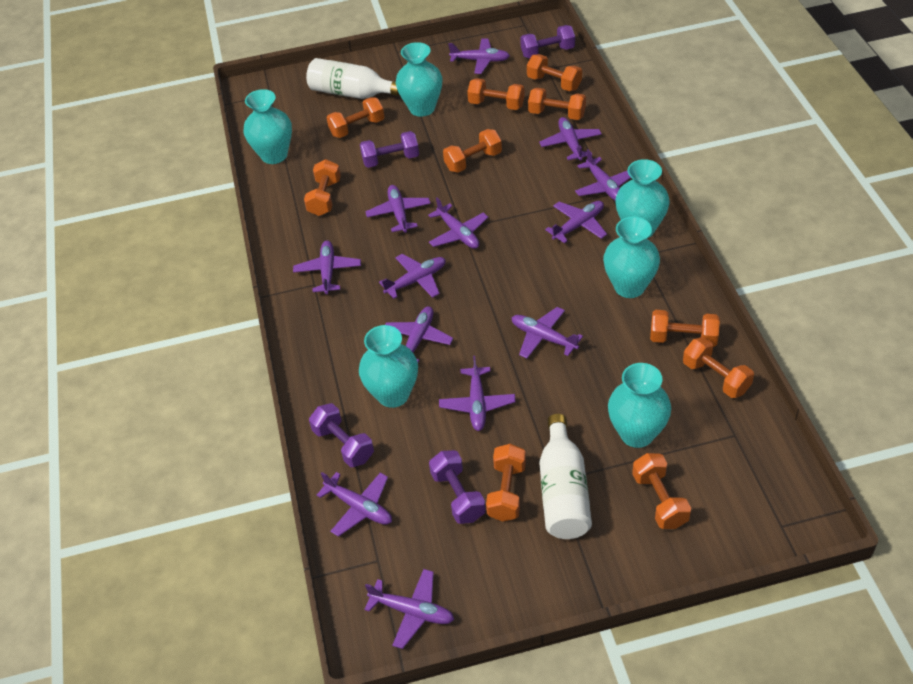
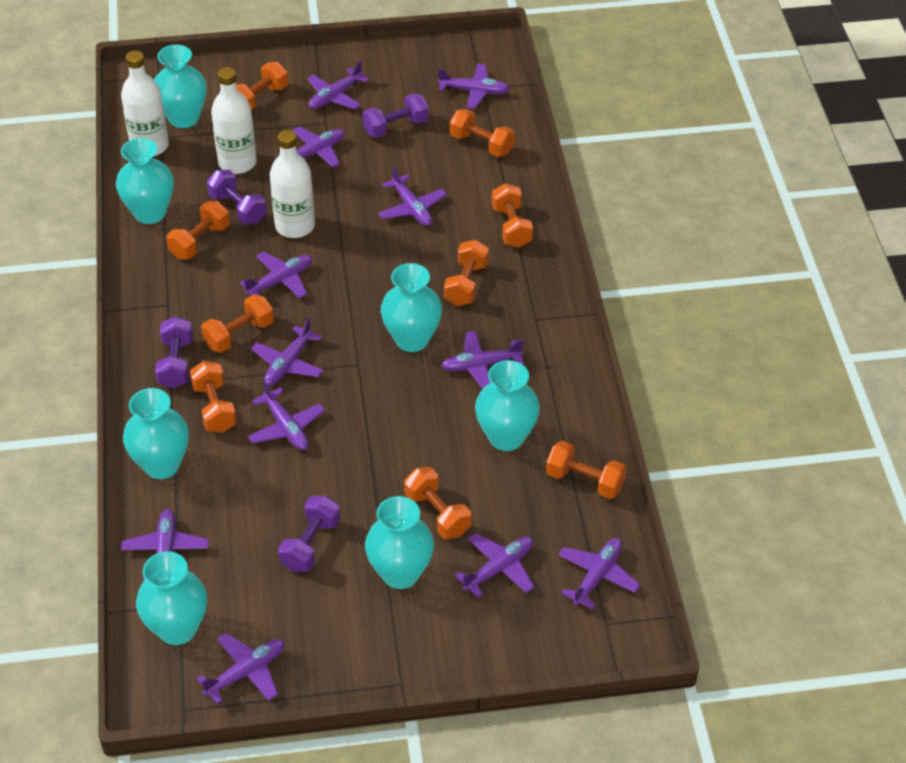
orange dumbbell: [304,159,341,216] [326,97,384,138] [443,129,502,173] [467,78,525,110] [486,444,526,522] [527,54,582,91] [528,88,586,120] [632,453,691,529] [650,310,720,347] [683,337,754,398] = 10 -> [166,201,230,259] [190,361,237,433] [201,294,274,353] [236,62,288,110] [404,467,471,539] [444,240,489,306] [450,109,515,157] [492,183,533,248] [546,441,626,499] = 9
purple plane: [293,241,361,294] [316,472,392,537] [364,569,454,649] [365,185,431,233] [379,254,446,299] [385,306,453,363] [428,197,488,249] [439,356,516,431] [448,38,510,74] [511,307,583,359] [539,117,602,161] [545,201,607,243] [575,149,631,200] = 13 -> [121,509,209,582] [196,633,285,704] [240,252,312,299] [248,380,325,450] [251,317,324,386] [277,127,344,167] [307,61,369,109] [378,166,447,226] [438,64,510,109] [441,331,524,389] [455,533,534,598] [558,538,640,609] = 12
turquoise vase: [243,89,292,164] [359,325,418,408] [396,42,443,117] [603,217,660,298] [608,363,671,448] [615,159,670,239] = 6 -> [116,138,174,224] [123,388,189,479] [136,551,207,645] [154,45,207,128] [365,496,434,589] [381,263,442,352] [475,360,540,451] = 7
white bottle: [306,58,400,99] [539,414,592,539] = 2 -> [121,51,169,156] [211,67,257,174] [270,130,315,238] = 3

